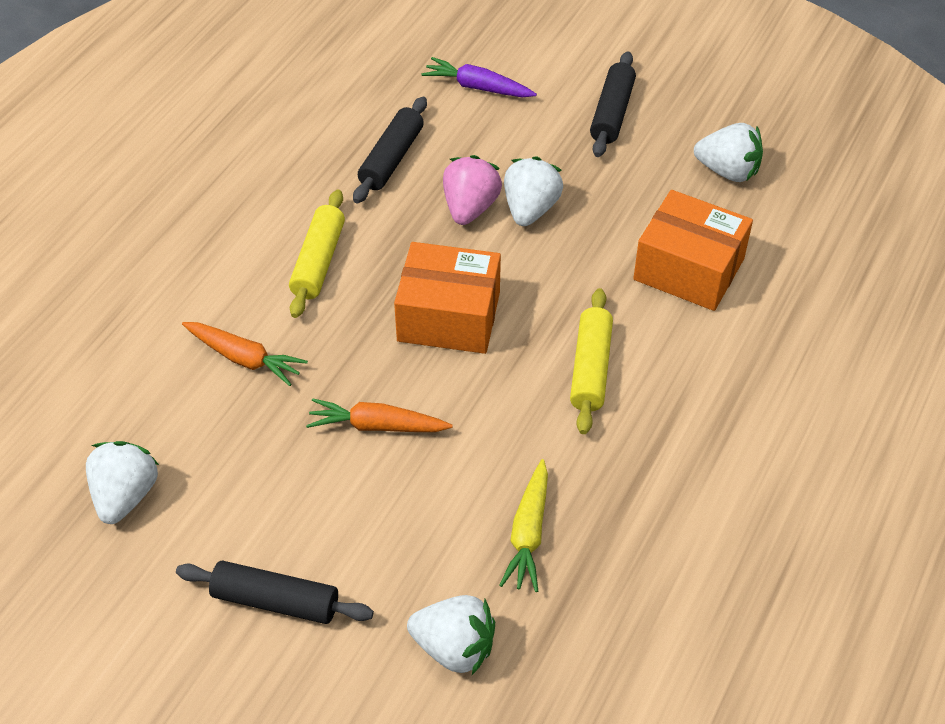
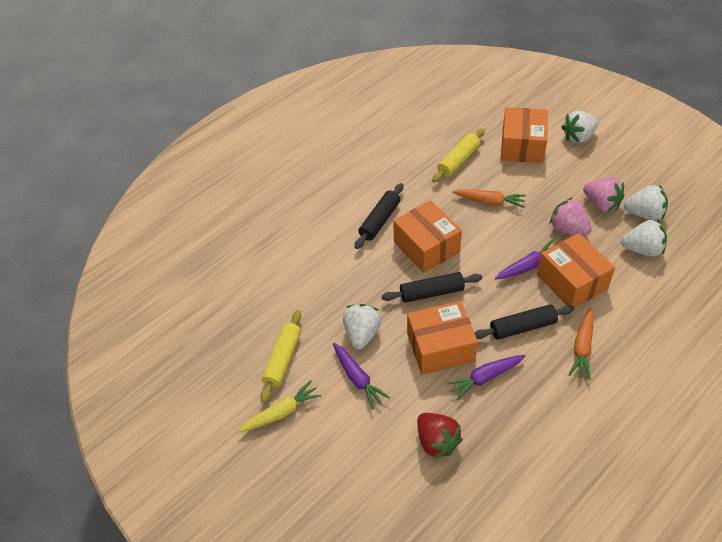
orange box: [394,242,501,354] [633,190,753,311] = 2 -> [393,200,462,273] [407,301,478,375] [501,107,548,163] [537,233,615,308] = 4
pink strawberry: [443,155,502,225] = 1 -> [550,197,592,236] [583,178,624,212] = 2
purple carrot: [421,57,537,98] = 1 -> [333,343,390,409] [446,355,525,400] [495,240,553,280] = 3
red strawberry: none = 0 -> [417,413,463,459] = 1

